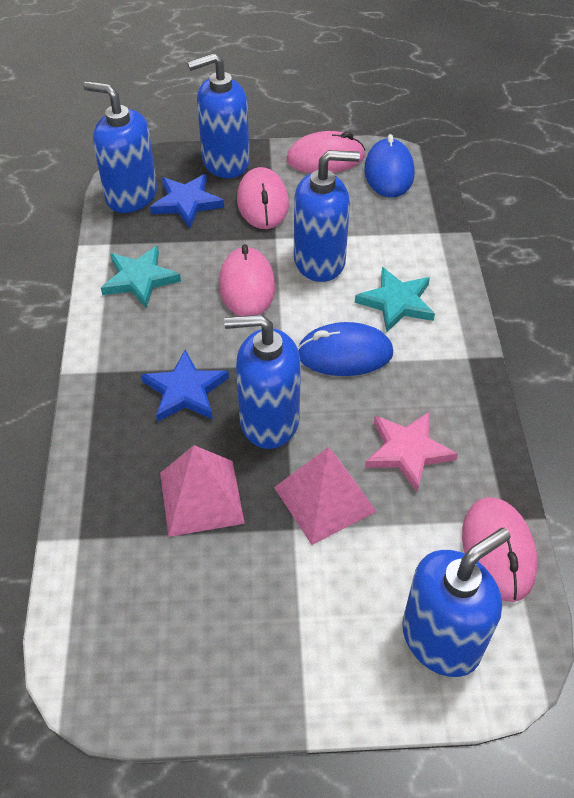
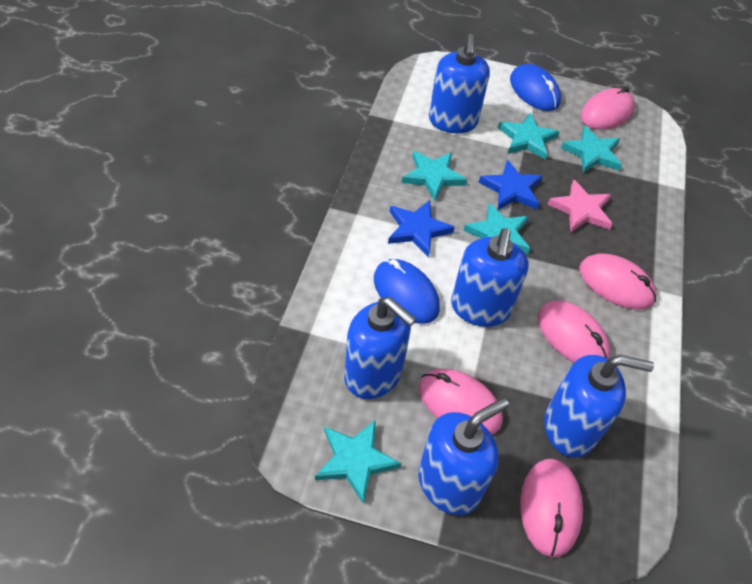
pink mouse: [219,244,275,316] [237,167,289,229] [286,131,365,173] [462,497,538,602] = 4 -> [419,369,503,435] [520,459,583,557] [538,301,611,363] [579,254,657,309] [581,87,635,130] = 5
pink pyramid: [160,445,245,537] [274,447,377,545] = 2 -> none = 0
turquoise star: [101,246,181,308] [355,267,435,332] = 2 -> [315,420,401,503] [402,151,467,201] [463,203,530,254] [498,113,560,160] [561,126,622,173] = 5

